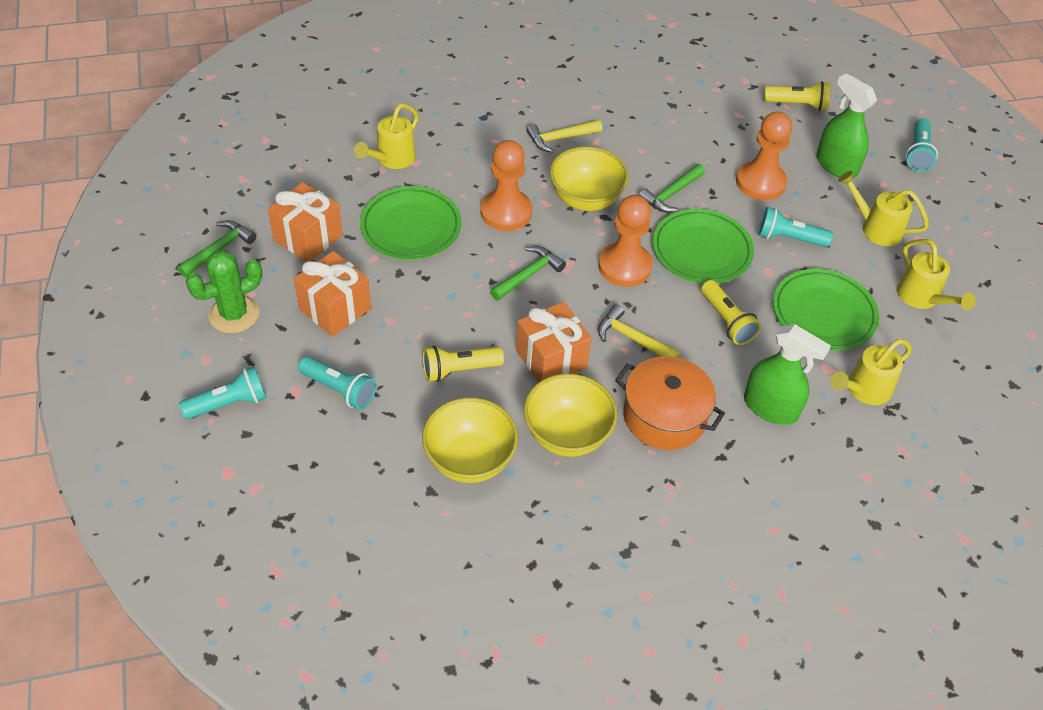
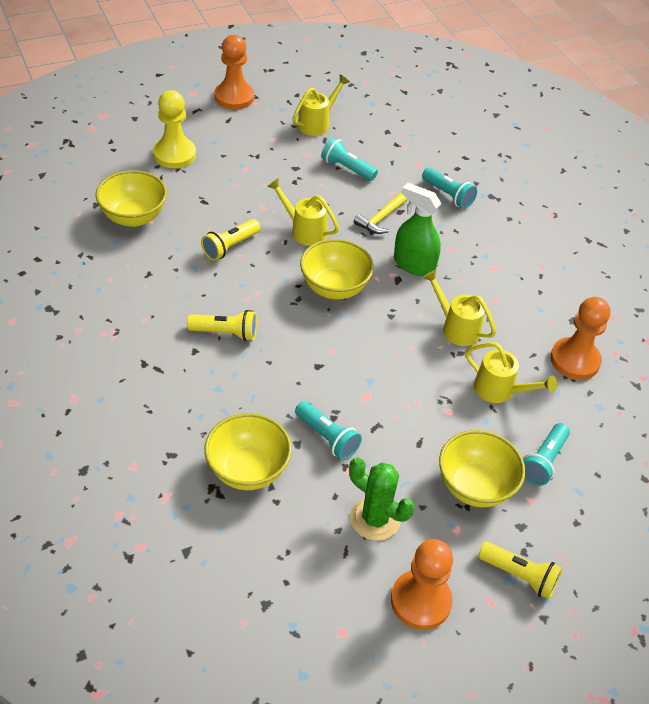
green hammer: [177,220,256,277] [490,246,566,301] [639,164,705,213] = 3 -> none = 0
green plate: [360,186,462,260] [653,209,754,284] [773,269,879,351] = 3 -> none = 0
green spray bottle: [744,324,831,425] [816,73,877,178] = 2 -> [394,183,441,276] = 1
orange gift: [268,182,343,262] [294,251,371,336] [516,302,591,383] = 3 -> none = 0
orange pot: [615,356,725,450] = 1 -> none = 0
yellow bowl: [422,397,518,483] [523,373,617,457] [550,146,629,211] = 3 -> [96,170,167,227] [205,413,292,490] [300,239,374,299] [439,430,525,507] = 4
yellow hammer: [526,120,602,153] [598,304,680,358] = 2 -> [354,191,408,234] = 1
yellow pawn: none = 0 -> [153,90,196,168] = 1

